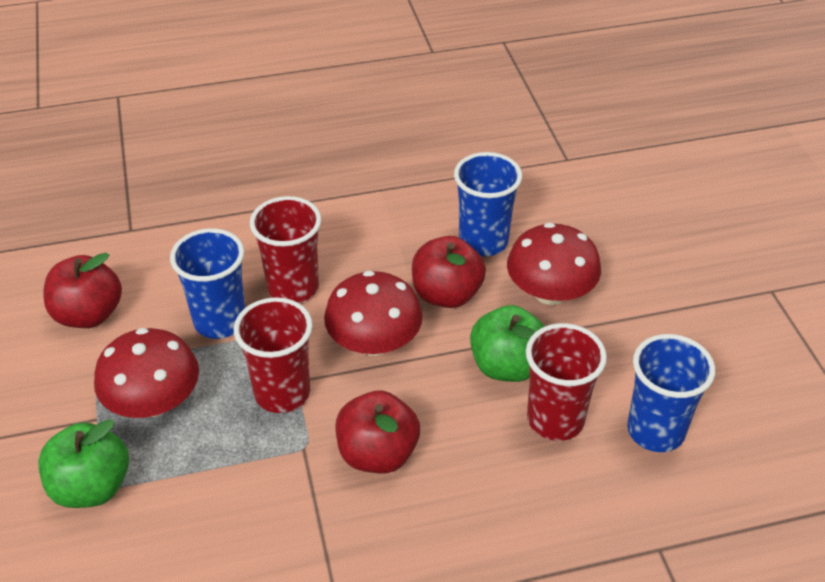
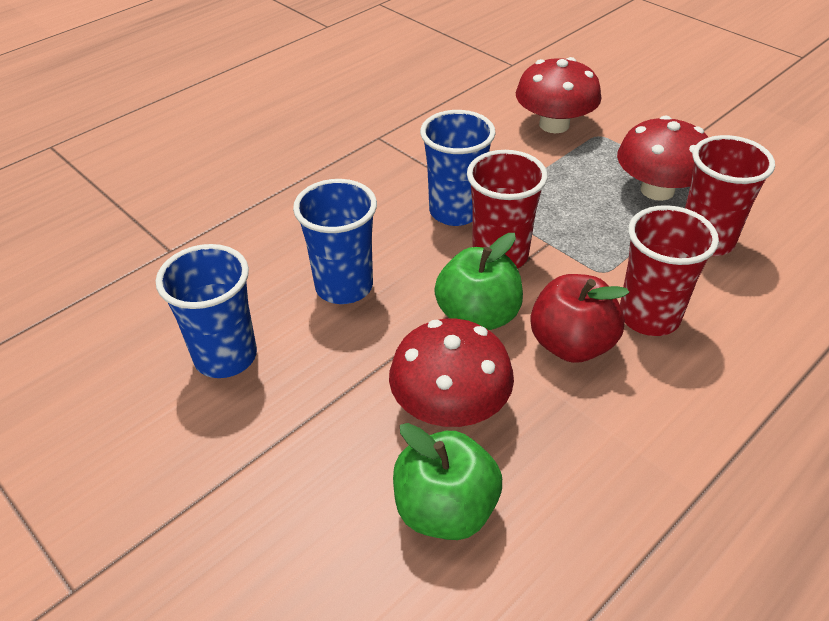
red apple: [44,253,122,328] [335,390,420,473] [412,236,486,308] = 3 -> [530,274,629,363] = 1

